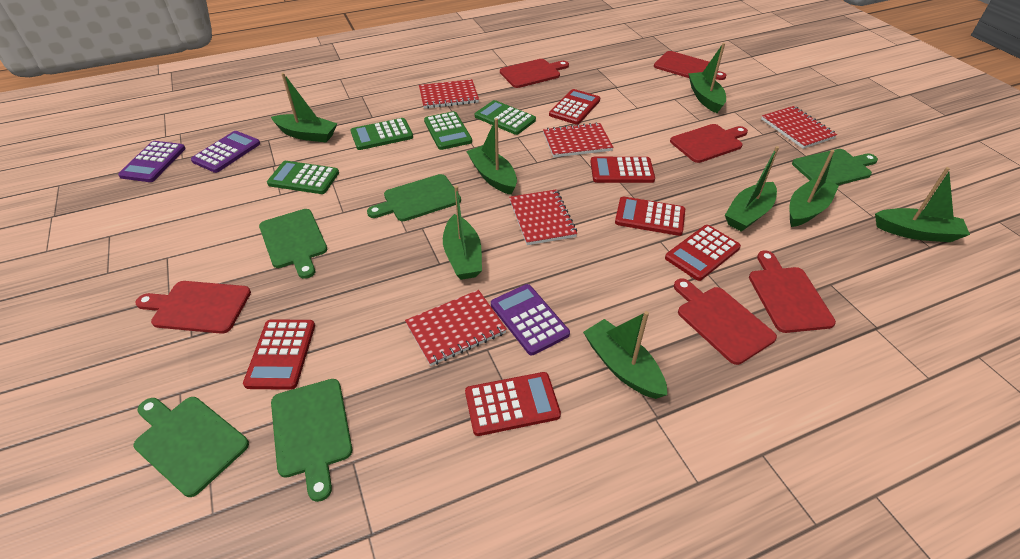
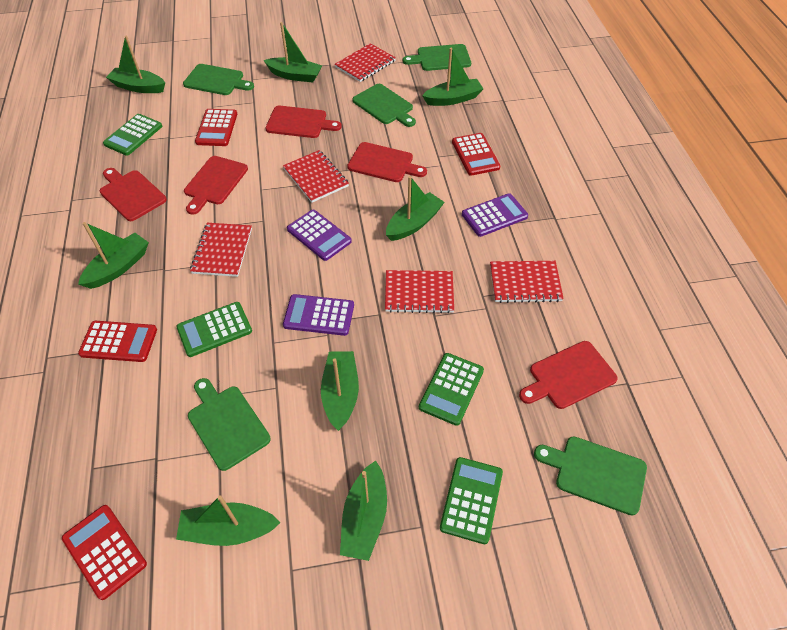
red calculator: [243,319,315,390] [465,372,561,436] [549,89,600,125] [590,157,655,183] [615,196,685,236] [665,225,741,281] = 6 -> [62,505,147,600] [78,321,157,362] [195,109,237,146] [452,133,500,176] = 4
red cutting board: [136,281,251,334] [500,59,569,88] [654,51,726,80] [670,124,748,163] [674,279,777,365] [749,251,836,333] = 6 -> [100,168,167,221] [184,156,248,215] [266,106,342,138] [347,142,427,182] [519,341,618,409] = 5

